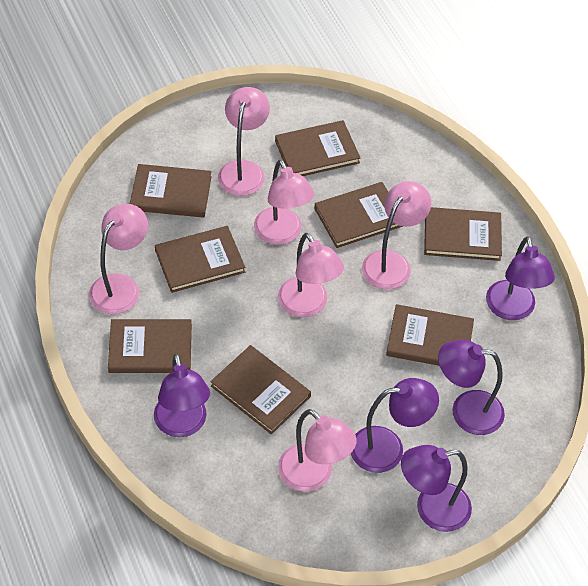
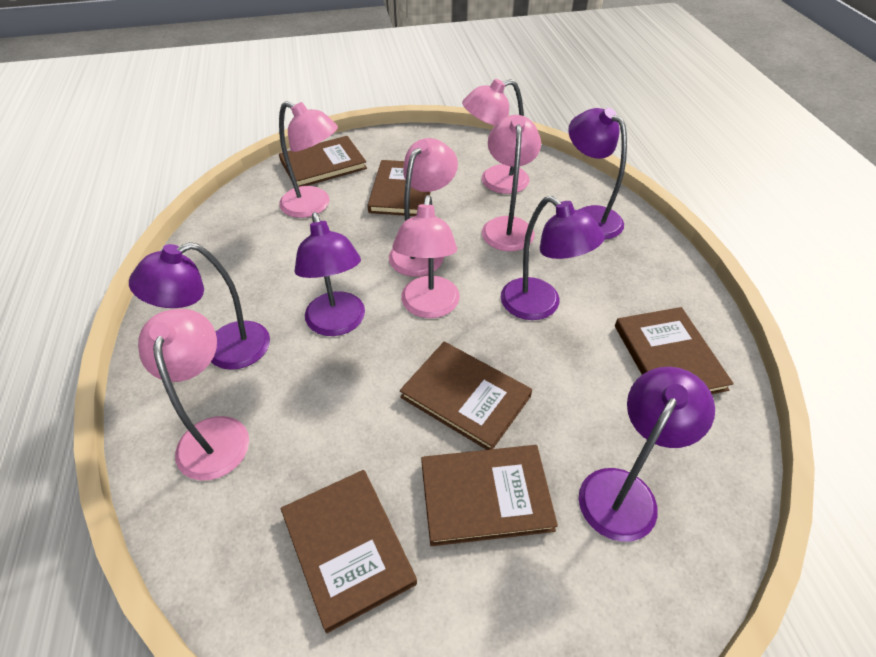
brown book: [108,319,192,373] [130,164,212,217] [155,226,245,293] [211,345,311,434] [275,120,361,176] [314,182,403,248] [386,304,474,366] [424,207,502,261] = 8 -> [279,136,367,187] [281,470,417,633] [367,160,430,216] [400,342,532,450] [421,445,558,546] [615,307,734,394] = 6

